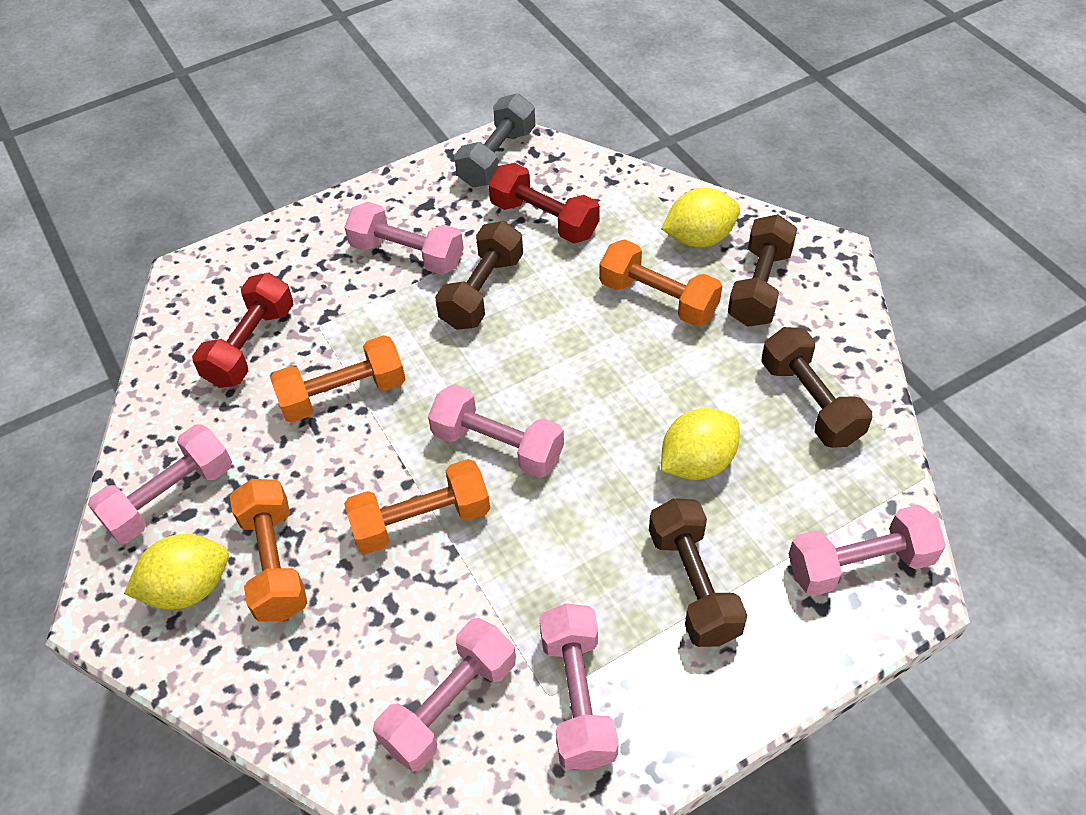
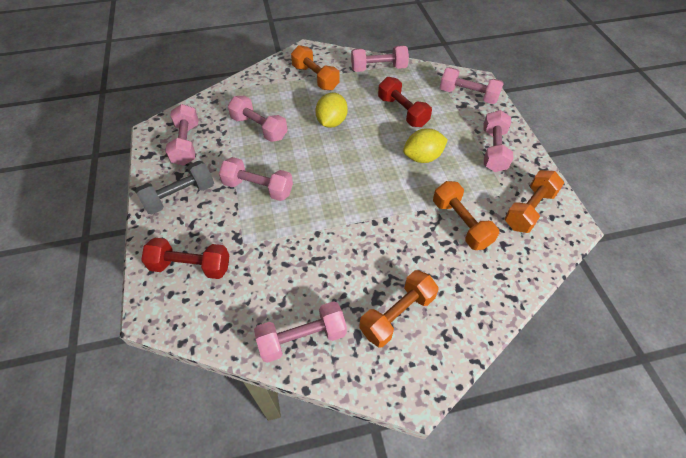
brown dumbbell: [435,221,523,330] [649,498,747,647] [728,214,797,327] [761,327,872,448] = 4 -> none = 0
pink dumbbell: [88,425,232,544] [344,202,464,275] [373,618,516,772] [428,384,564,478] [539,603,619,770] [789,505,946,596] = 6 -> [165,104,199,166] [219,157,293,201] [228,96,288,142] [254,301,347,363] [351,45,409,72] [440,67,504,104] [483,110,513,172] = 7
yellow lemon: [124,534,229,610] [661,408,740,480] [662,188,740,248] = 3 -> [316,93,348,128] [403,128,448,163] = 2

